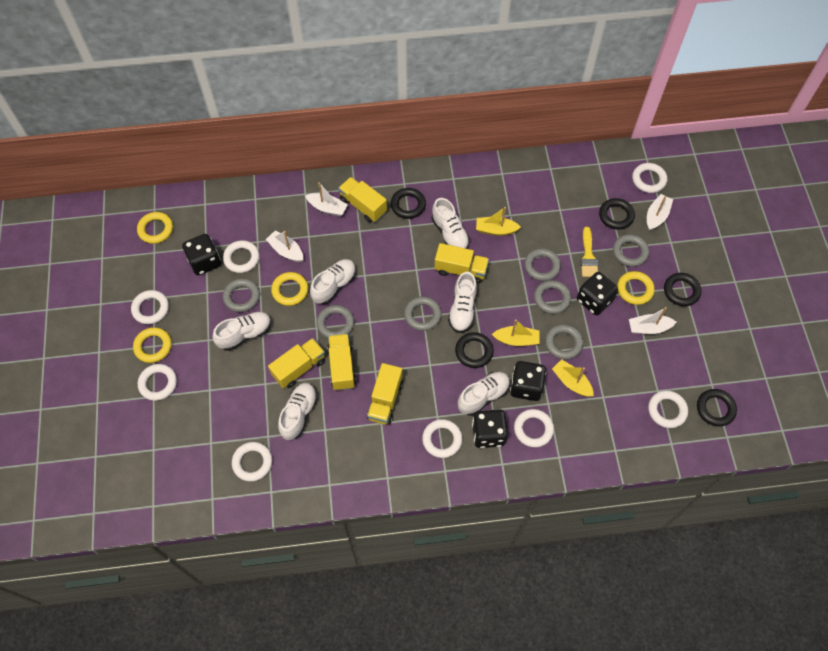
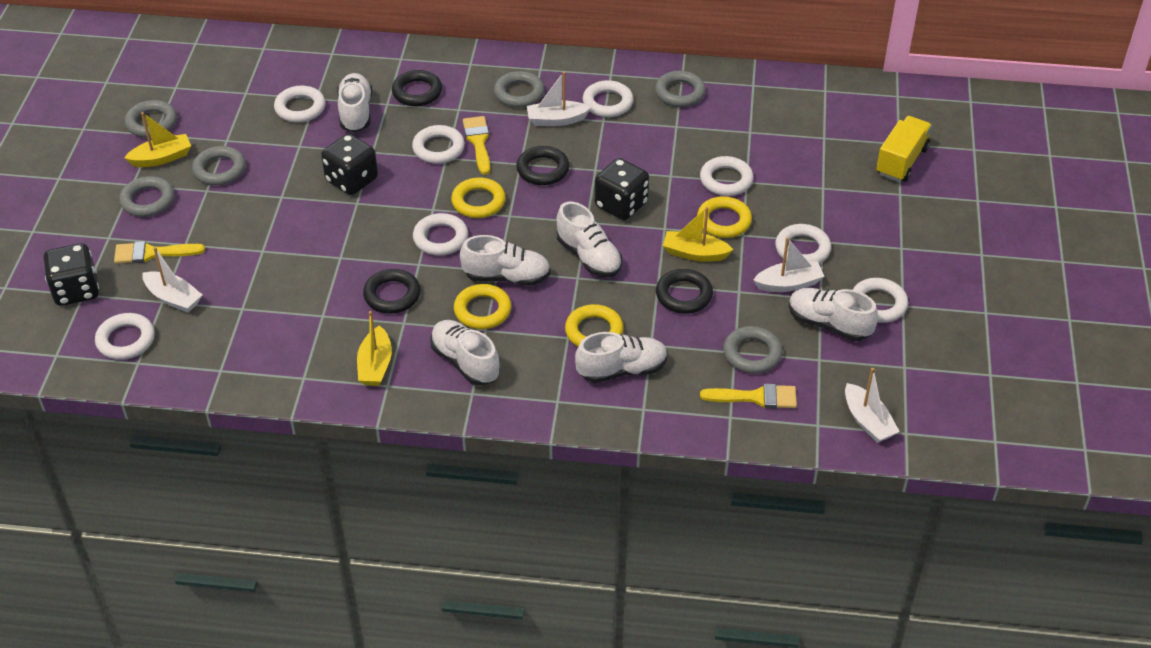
black dice: [182,234,221,275] [472,409,508,448] [510,361,546,401] [577,272,618,315] = 4 -> [44,243,99,306] [321,134,378,195] [595,158,649,220] = 3
black ring: [391,188,426,219] [455,332,494,368] [599,198,635,230] [664,273,701,306] [697,389,737,427] = 5 -> [363,269,420,314] [392,70,442,106] [516,146,570,185] [656,269,713,314] = 4
grey ring: [223,278,260,312] [316,305,354,338] [404,296,442,331] [524,248,561,281] [534,280,571,314] [545,324,583,360] [613,234,649,267] = 7 -> [119,176,174,217] [125,100,177,138] [192,146,246,185] [494,71,544,108] [655,71,706,107] [723,326,783,374] = 6
yellow brush: [581,227,598,277] = 1 -> [114,241,205,264] [463,116,490,175] [700,384,797,409] = 3
yellow truck: [268,338,325,388] [327,334,356,391] [338,177,387,222] [367,363,403,425] [435,243,489,283] = 5 -> [876,116,932,182] = 1

